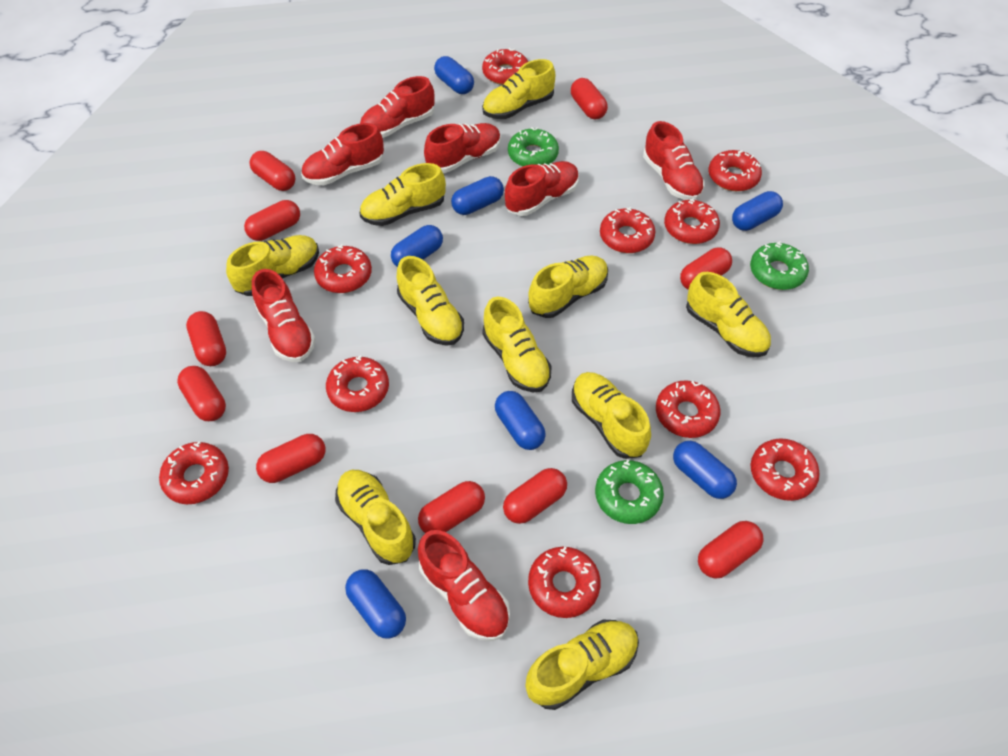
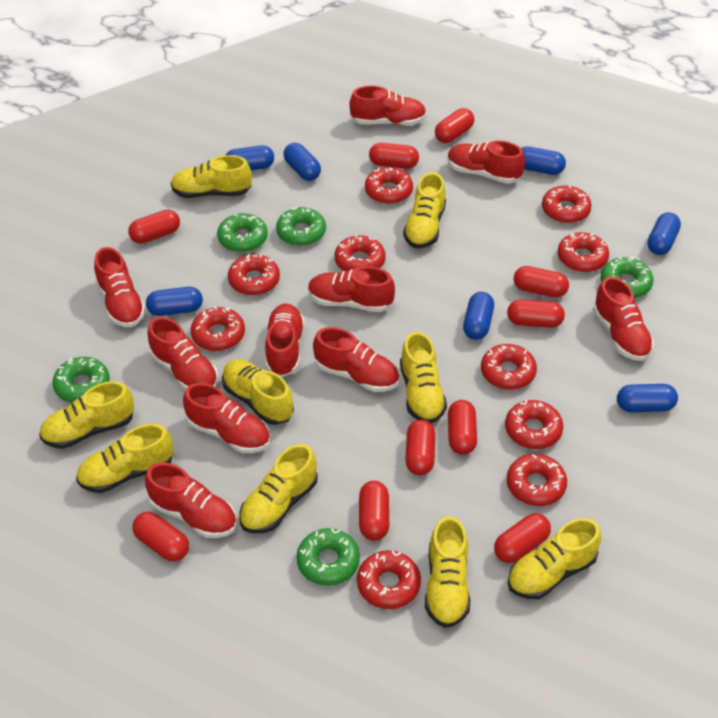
green donut: [508,127,559,167] [595,460,664,524] [750,241,809,290] = 3 -> [52,357,110,403] [217,213,268,252] [276,206,326,246] [297,528,360,586] [601,257,654,298] = 5
red shoe: [252,269,316,362] [301,123,384,185] [360,76,434,138] [418,530,510,641] [424,123,501,173] [505,161,579,216] [643,121,704,200] = 7 -> [94,247,146,327] [145,463,237,538] [147,317,218,390] [183,383,270,453] [265,304,305,377] [308,266,395,312] [313,327,399,392] [350,86,427,126] [447,141,525,184] [593,277,654,361] = 10
yellow shoe: [226,235,319,296] [335,470,416,565] [360,163,446,226] [397,256,464,346] [482,59,555,119] [483,296,552,392] [526,619,639,710] [528,255,608,318] [572,372,651,459] [686,272,771,357] = 10 -> [39,381,134,449] [76,424,173,493] [171,155,252,198] [222,359,294,425] [239,444,318,533] [400,332,447,423] [403,172,446,248] [425,516,470,628] [508,518,601,599] = 9

